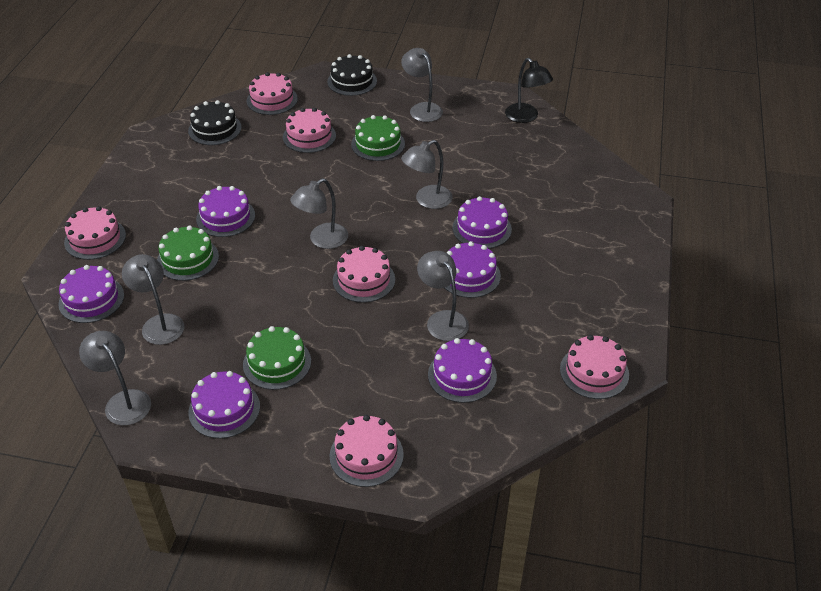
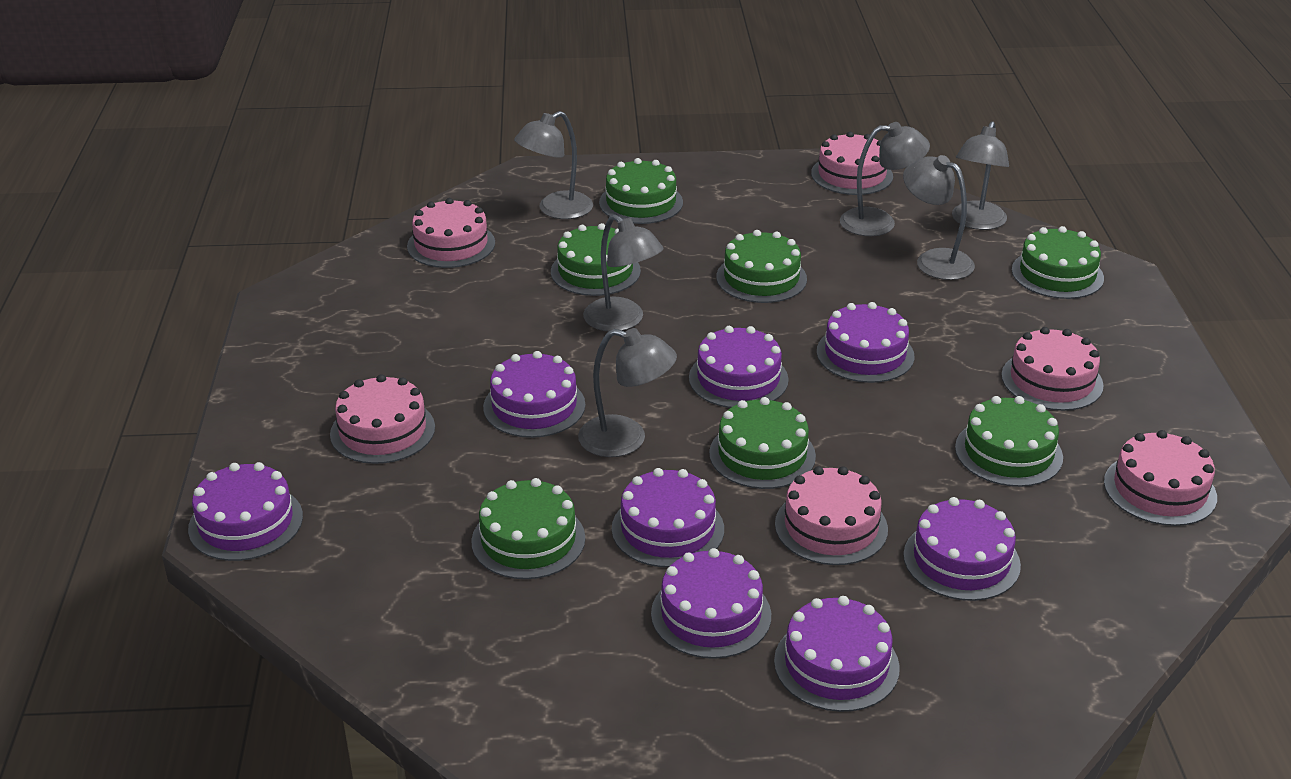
black cake: [188,100,242,145] [327,54,377,96] = 2 -> none = 0
black lamp: [505,58,553,123] = 1 -> none = 0
green cake: [157,226,219,281] [243,326,311,390] [351,115,405,161] = 3 -> [471,478,585,579] [551,223,641,296] [599,158,683,224] [709,397,816,489] [716,230,807,303] [955,396,1063,487] [1012,226,1104,299] = 7
purple cake: [58,265,124,323] [188,371,260,438] [196,186,255,237] [428,338,497,403] [445,241,501,298] [452,196,512,249] = 6 -> [188,462,303,561] [483,351,585,438] [612,468,724,568] [651,548,771,659] [689,326,789,408] [774,596,900,712] [817,302,914,383] [903,497,1021,601] = 8

